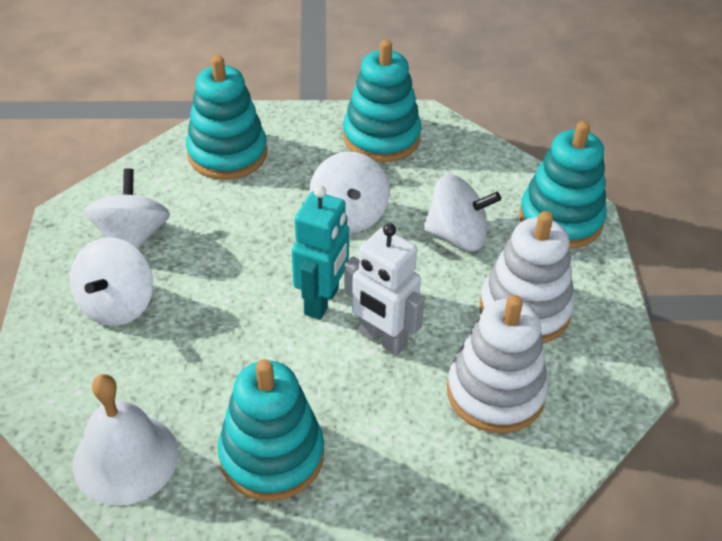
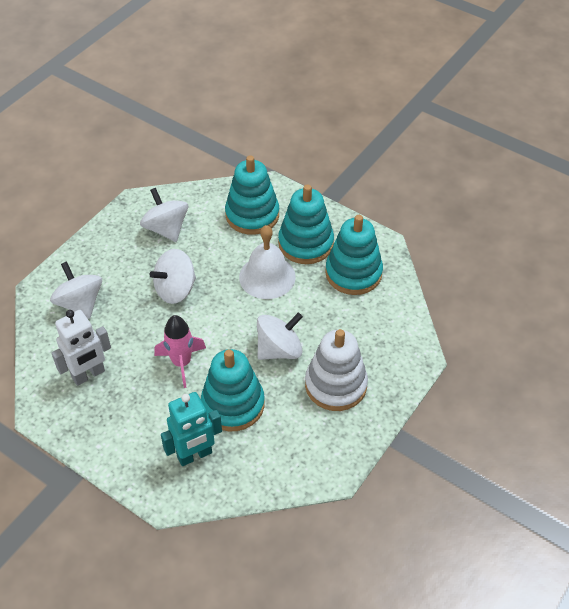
pink rocket: none = 0 -> [154,315,206,388] = 1
white stacking toy: [447,295,548,433] [480,211,574,344] = 2 -> [305,329,368,411] = 1

